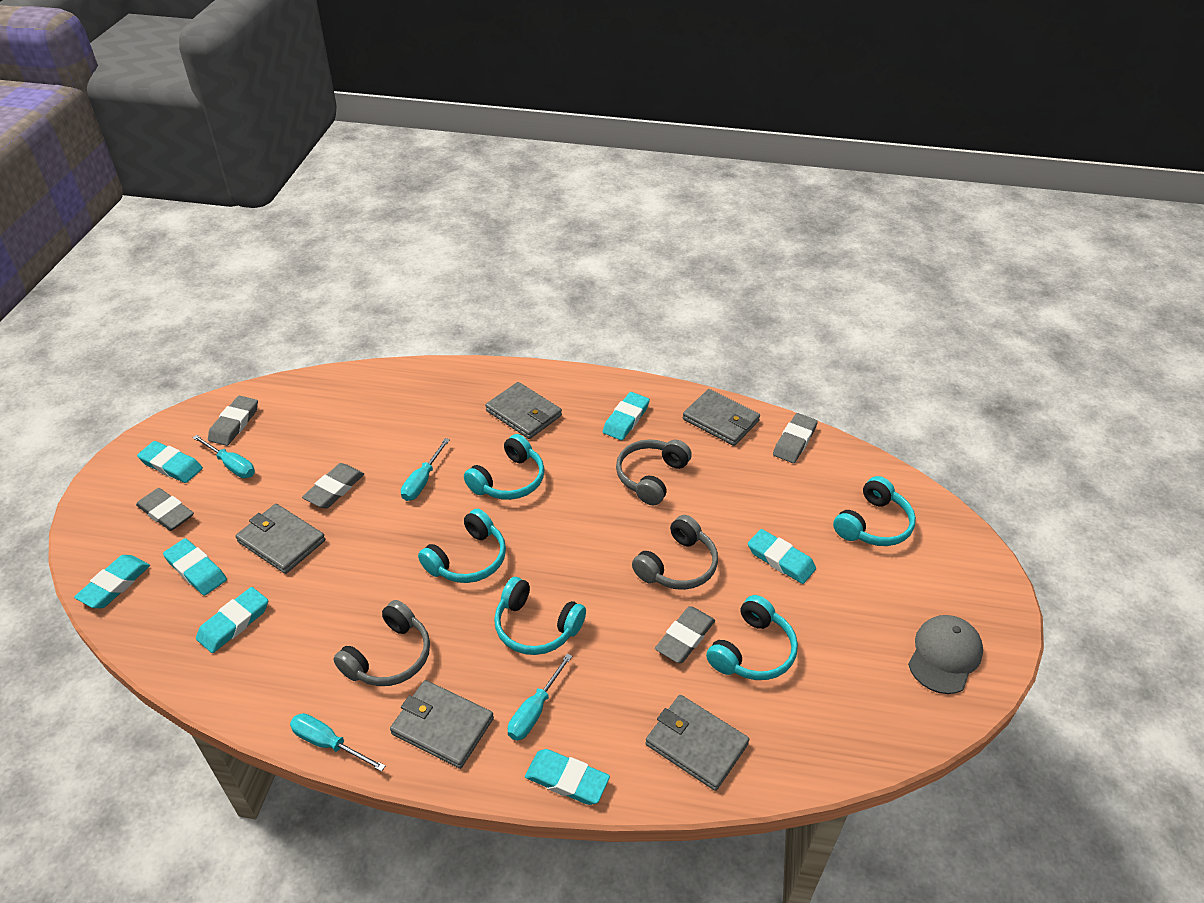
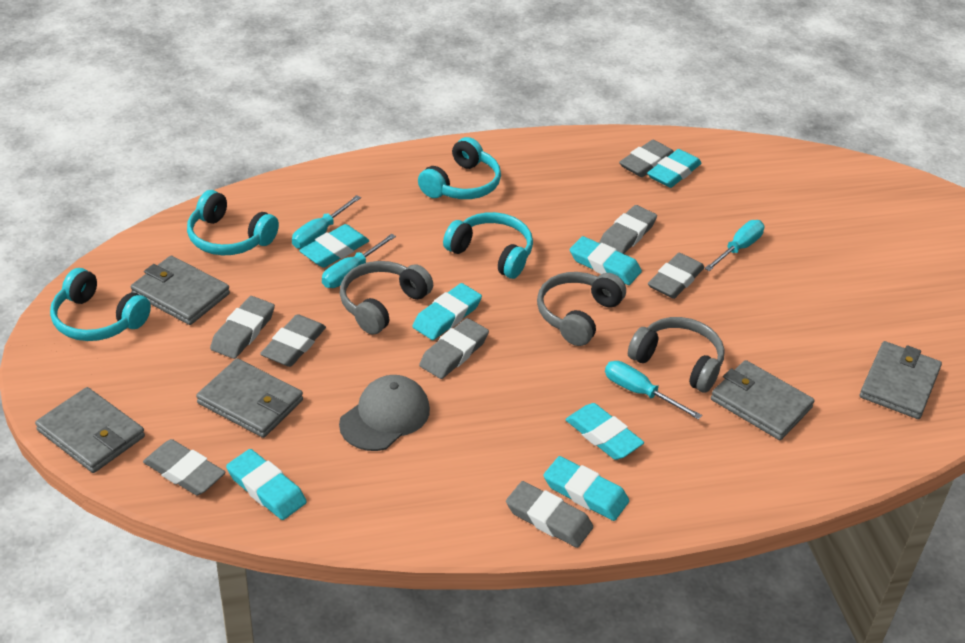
grey eraser: [136,488,194,531] [208,396,258,446] [302,463,364,508] [655,606,715,663] [773,413,818,463] = 5 -> [143,439,226,495] [210,296,275,359] [260,314,326,367] [419,318,489,379] [506,481,593,548] [599,205,657,254] [619,140,674,177] [648,253,705,299] = 8
turquoise headphones: [418,509,506,583] [464,434,544,500] [494,577,586,655] [706,595,798,680] [833,476,916,546] = 5 -> [50,268,151,341] [187,190,279,255] [418,137,501,199] [443,212,533,279] = 4

